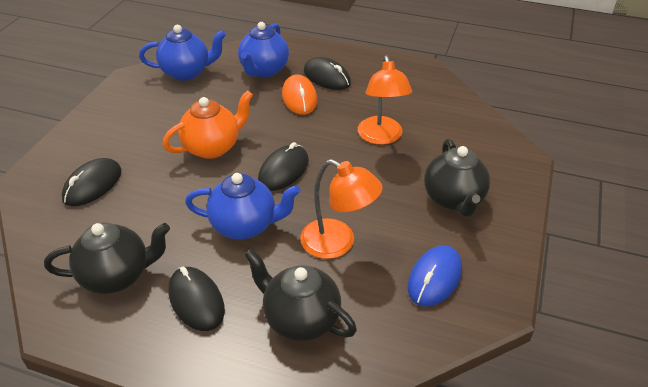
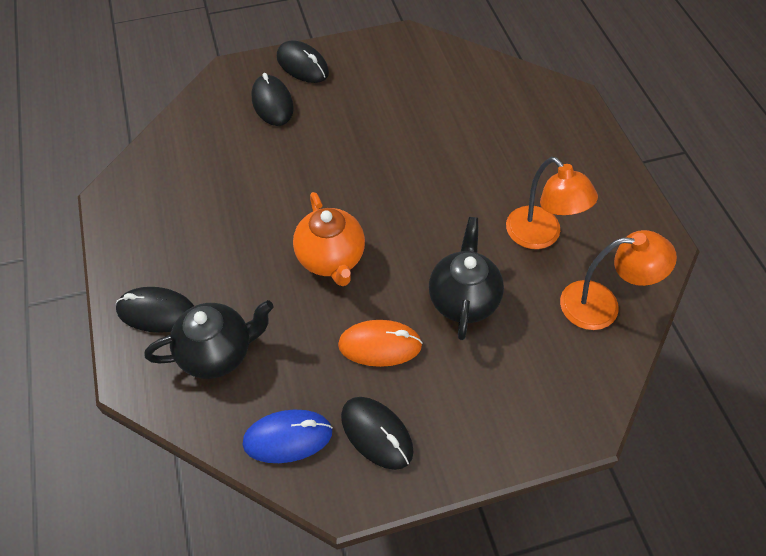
black teapot: [44,222,170,294] [244,249,357,342] [424,138,490,217] = 3 -> [145,300,274,379] [429,217,504,340] = 2
blue teapot: [139,25,226,81] [185,173,301,240] [238,22,289,77] = 3 -> none = 0

